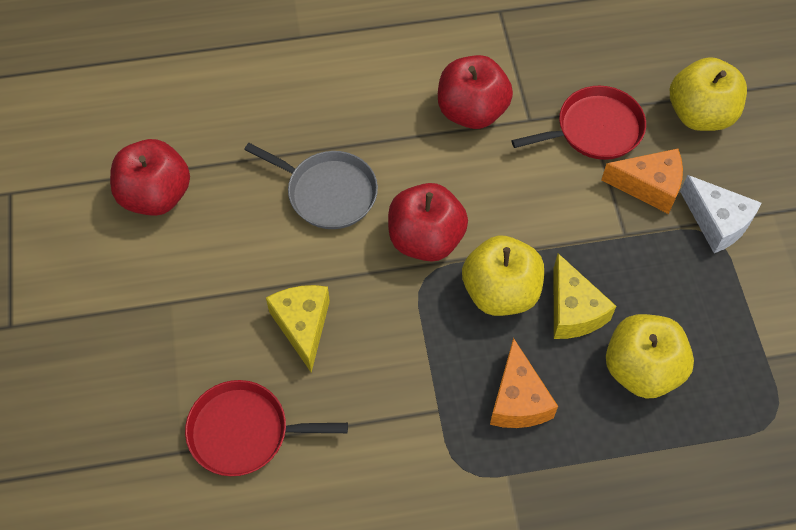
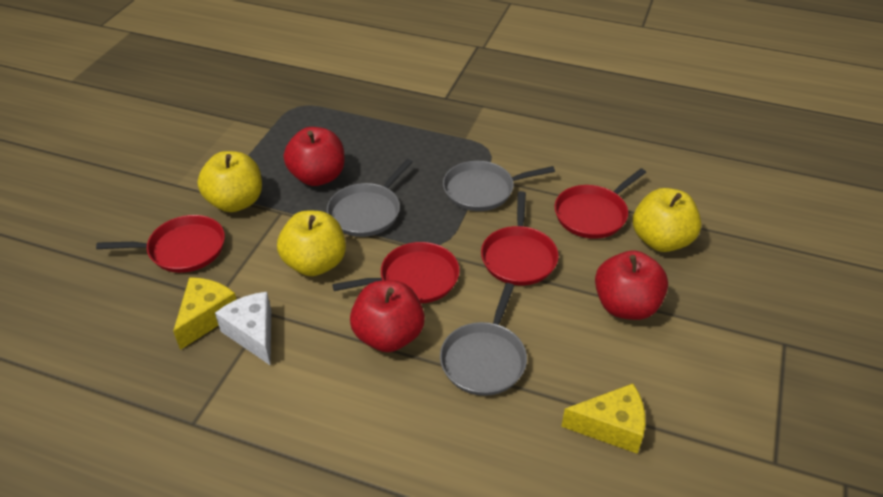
grey pan: [244,143,378,229] = 1 -> [327,159,413,237] [440,283,527,396] [443,161,555,211] = 3
orange cheese: [490,338,558,428] [601,149,683,214] = 2 -> none = 0
red pan: [185,380,348,476] [511,86,646,160] = 2 -> [96,215,225,273] [332,242,460,303] [481,191,559,285] [554,168,646,239] = 4

